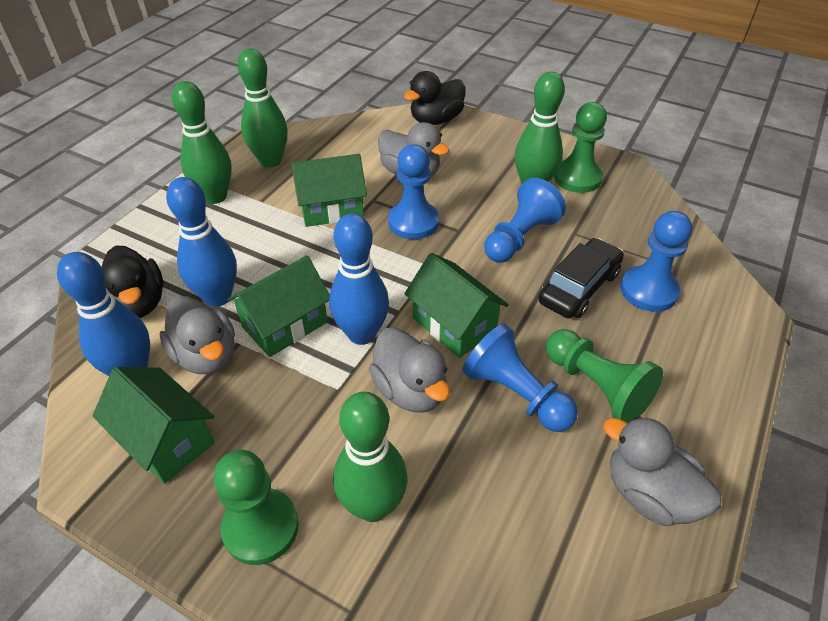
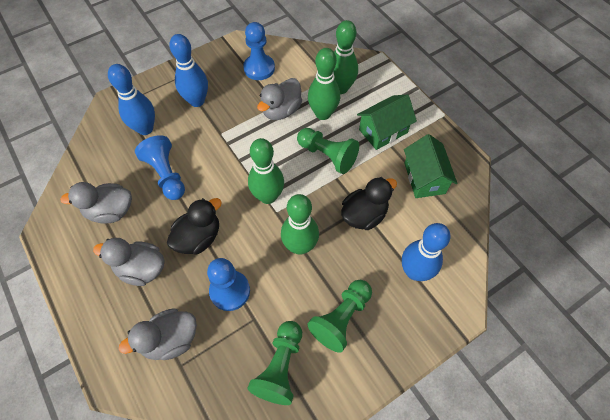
black car: [538,238,624,318] = 1 -> none = 0
blue pawn: [388,144,439,239] [462,324,578,432] [484,178,566,263] [621,211,692,312] = 4 -> [135,135,185,200] [207,258,250,311] [243,22,275,80] = 3
green house: [92,367,214,484] [227,255,330,357] [291,154,367,227] [404,253,509,358] = 4 -> [357,94,417,150] [404,134,458,198] = 2

